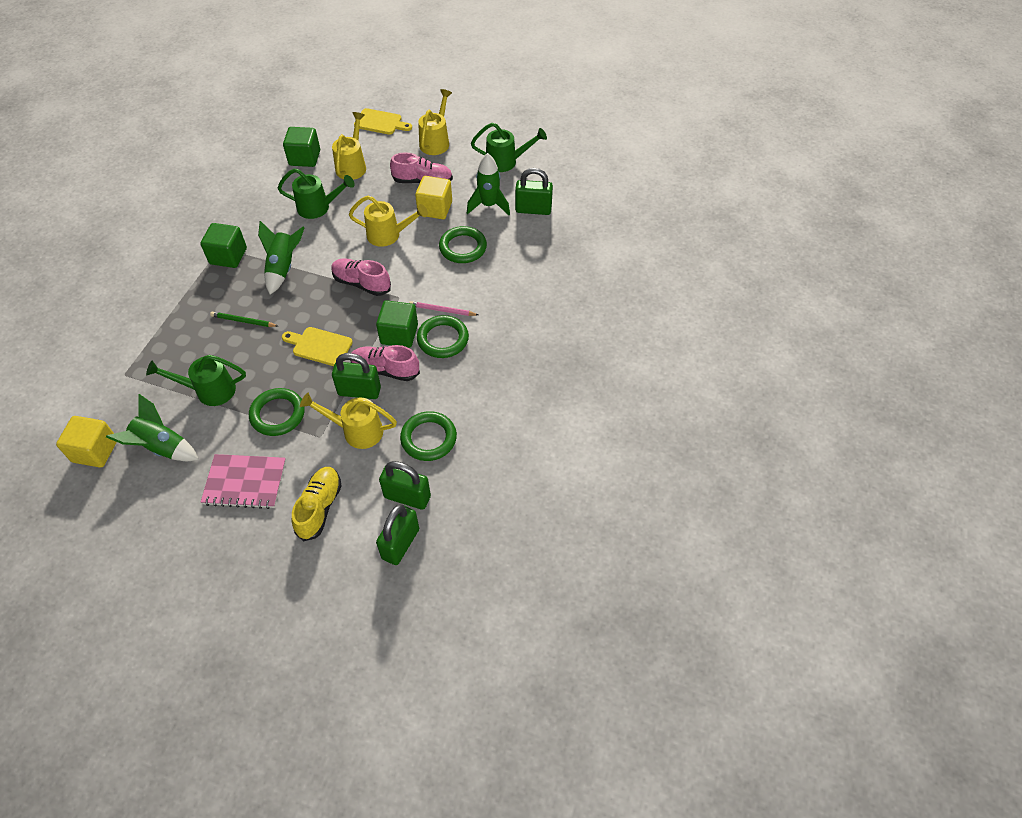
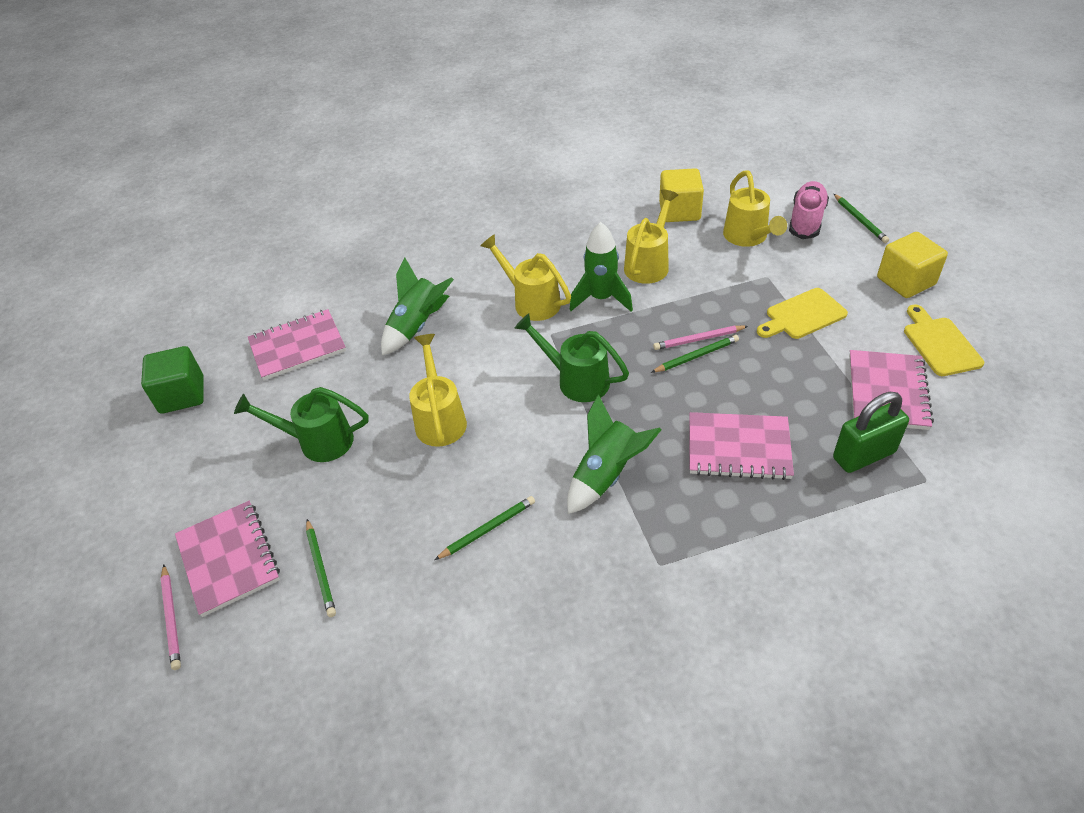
green cube: [200,223,247,268] [283,127,320,167] [376,300,418,348] = 3 -> [141,346,204,414] = 1
green padlock: [332,353,381,399] [376,504,419,565] [379,461,431,510] [515,168,553,215] = 4 -> [833,392,909,473] = 1
green pencil: [210,312,278,327] = 1 -> [306,519,336,617] [434,496,535,560] [651,335,739,373] [834,194,889,243] = 4
green ring: [249,388,305,436] [400,411,457,461] [417,315,469,358] [439,226,487,263] = 4 -> none = 0
green watering can: [146,355,246,406] [277,168,355,219] [471,123,547,172] = 3 -> [234,387,368,462] [514,314,629,402] = 2
pink notebook: [201,454,286,509] = 1 -> [175,501,280,617] [248,309,346,380] [690,412,794,480] [849,350,934,430] = 4
pink pencil: [409,301,478,316] = 1 -> [161,564,181,670] [653,326,748,350] = 2
pink shoe: [331,258,391,296] [350,345,420,381] [390,153,453,183] = 3 -> [789,181,829,239] = 1
yellow shoe: [292,467,342,541] = 1 -> none = 0

